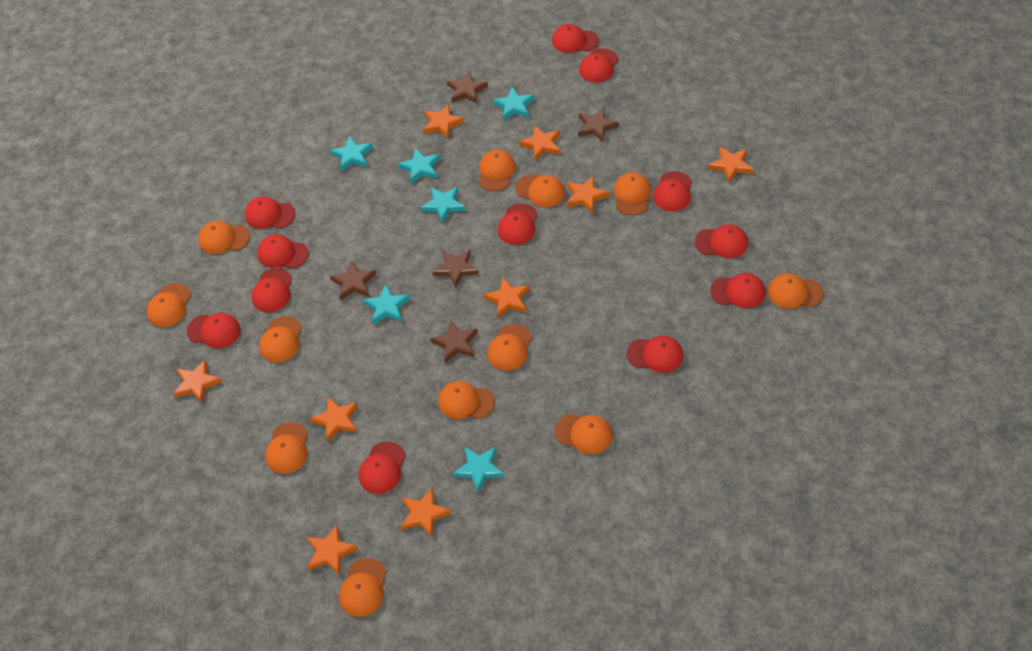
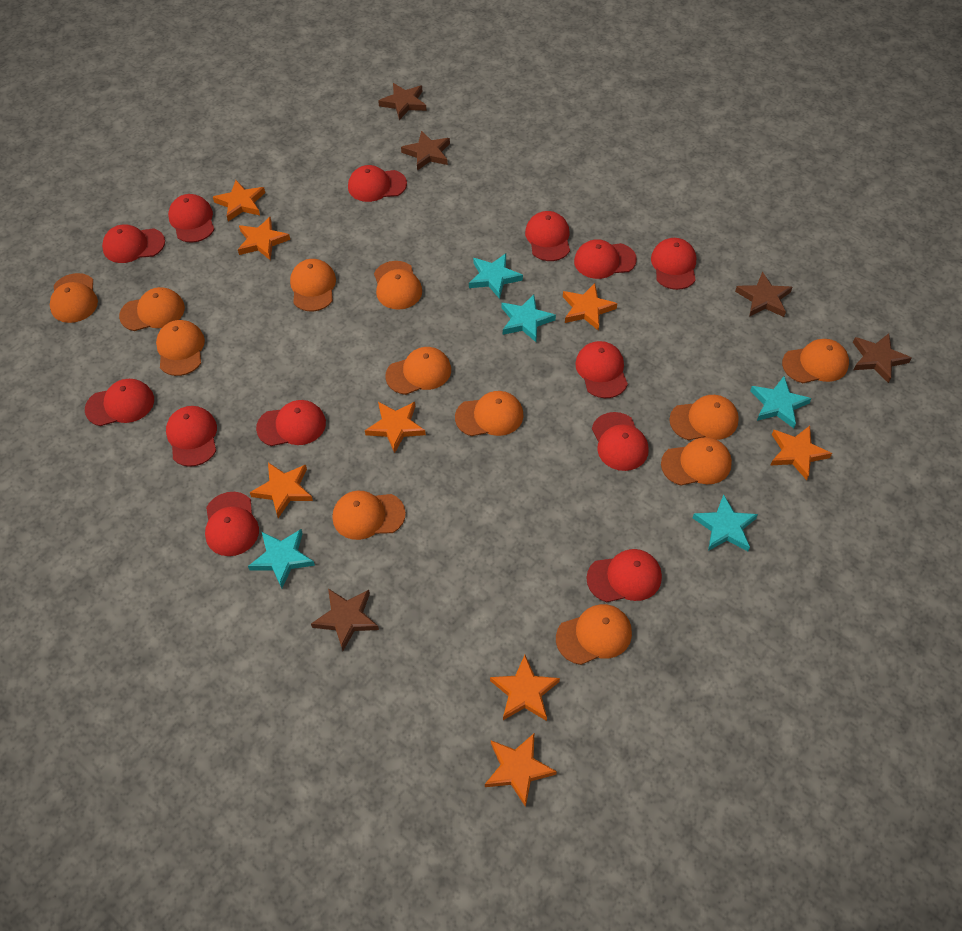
orange star: [173,360,222,403] [307,525,358,575] [310,396,358,442] [401,487,452,537] [423,104,464,139] [483,277,530,318] [519,125,560,161] [566,176,609,213] [708,147,753,183] = 9 -> [213,180,265,222] [238,217,290,261] [250,463,313,518] [365,402,426,453] [485,733,557,807] [490,655,560,721] [563,283,617,331] [770,426,832,480] = 8
red cap: [187,313,241,348] [245,196,295,229] [251,268,292,312] [257,234,309,269] [359,441,406,494] [498,203,538,245] [552,24,599,53] [579,48,619,82] [627,336,683,373] [653,171,692,211] [695,224,748,258] [710,273,766,308] = 12 -> [85,379,154,426] [102,224,165,263] [166,406,217,467] [168,194,215,243] [205,492,259,556] [256,400,326,446] [348,165,407,202] [525,211,570,261] [574,239,637,279] [575,341,628,398] [586,549,662,602] [592,412,648,471] [651,238,696,290] = 13
turquoise star: [330,136,373,171] [363,284,410,325] [397,148,440,184] [421,187,466,223] [453,447,505,492] [493,87,534,120] = 6 -> [248,529,315,588] [469,254,523,299] [502,295,556,342] [693,494,758,551] [750,376,812,428] = 5

